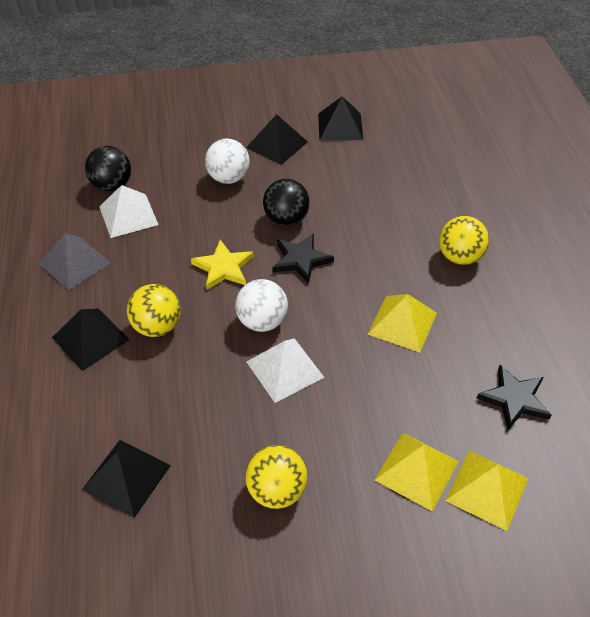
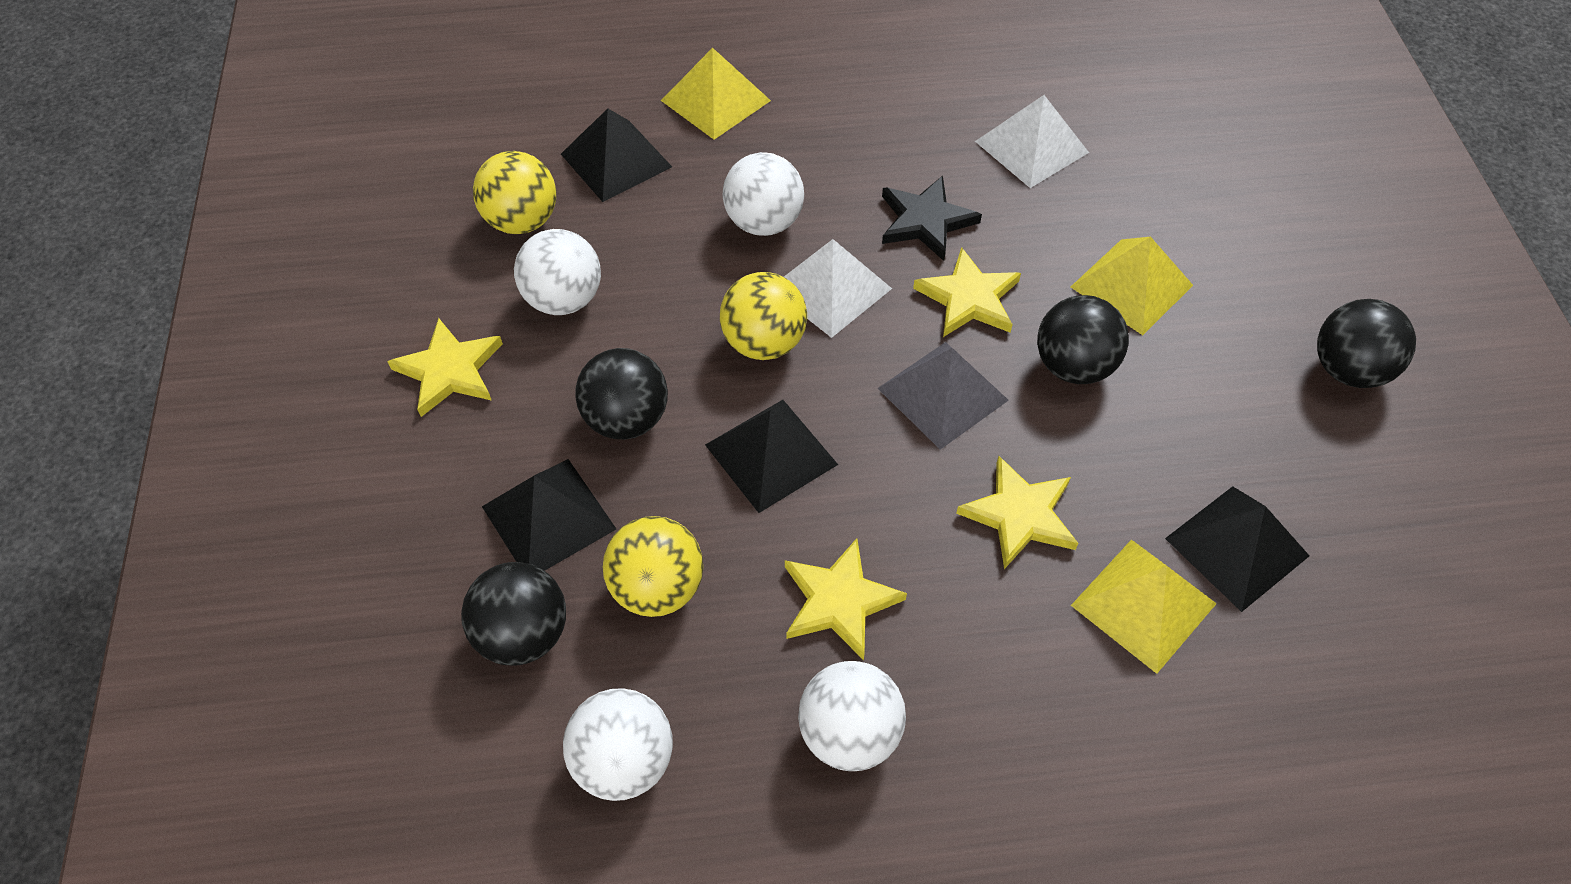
black ball: [85,146,131,191] [263,179,310,226] = 2 -> [461,562,566,666] [575,348,668,440] [1037,295,1129,384] [1317,299,1416,388] = 4
black star: [272,233,334,284] [477,365,552,430] = 2 -> [882,176,982,261] = 1
white ball: [205,139,249,184] [235,279,288,332] = 2 -> [514,229,601,315] [563,688,673,801] [723,152,804,236] [798,661,906,771] = 4
yellow star: [191,240,254,290] = 1 -> [387,318,503,417] [785,538,907,660] [913,247,1021,337] [956,456,1078,569] = 4

